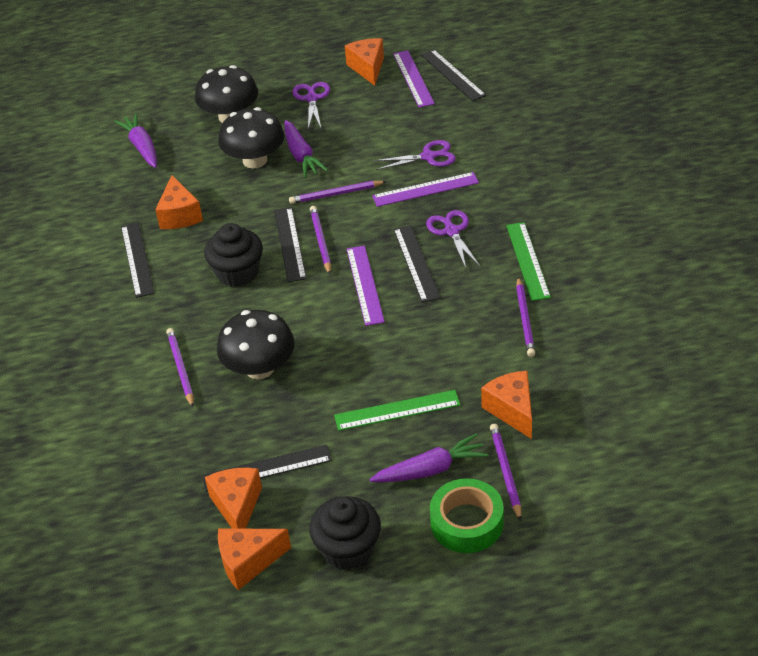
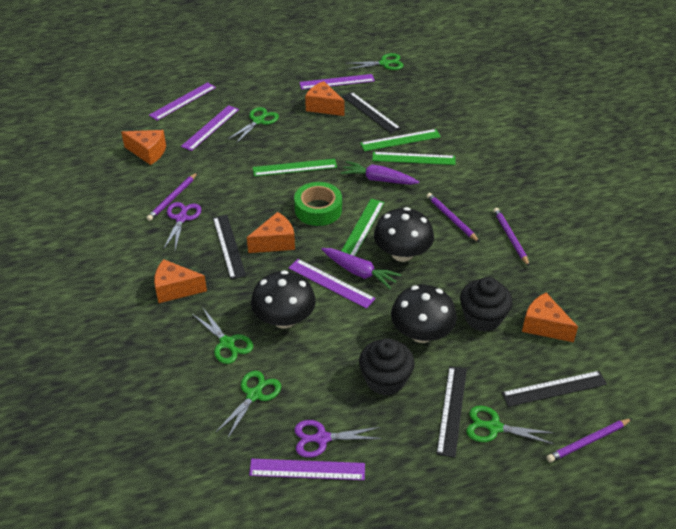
black ruler: [121,223,154,298] [202,445,332,492] [274,207,306,282] [393,225,441,303] [421,49,486,101] = 5 -> [213,215,246,280] [342,92,401,133] [436,366,467,458] [502,371,607,407] = 4
green ruler: [334,390,461,431] [506,222,551,301] = 2 -> [253,159,337,176] [341,199,384,256] [360,129,441,151] [372,152,456,165] = 4
green scissors: none = 0 -> [192,308,253,364] [215,371,281,439] [228,107,279,144] [345,53,404,70] [466,406,554,444] = 5
purple carrot: [114,113,157,168] [284,120,328,178] [369,433,488,483] = 3 -> [321,248,401,289] [341,161,419,185] = 2
purple pencil: [166,328,194,407] [289,181,387,204] [310,206,331,275] [490,424,521,521] [516,277,535,357] = 5 -> [146,172,198,221] [427,193,480,242] [493,208,530,267] [547,418,633,462] = 4
purple ruler: [347,245,385,326] [372,172,479,207] [393,50,435,108] = 3 -> [149,82,216,121] [181,105,239,151] [249,459,365,480] [289,259,376,309] [299,74,375,90] = 5
purple scissors: [292,82,330,129] [373,140,456,170] [426,210,480,268] = 3 -> [163,202,201,250] [295,420,383,458] = 2

